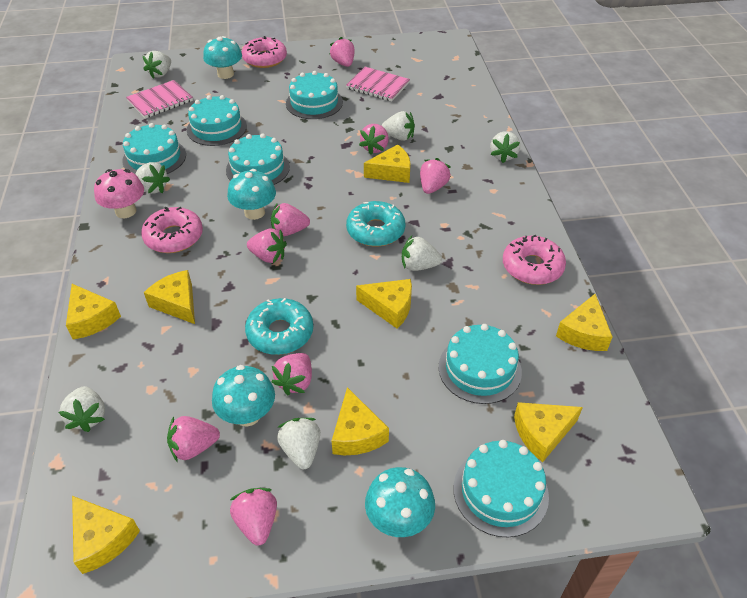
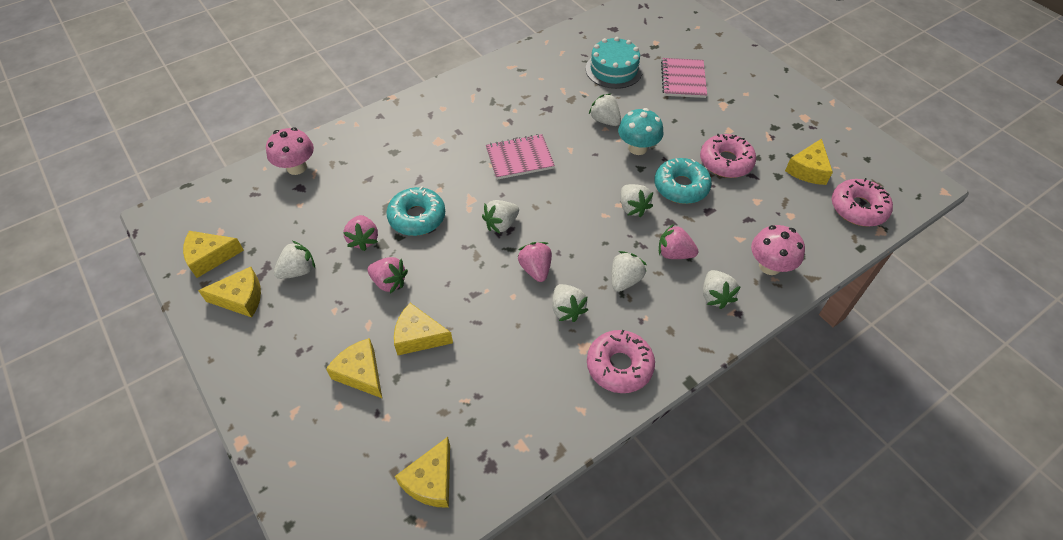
pink mushroom: [94,169,144,218] = 1 -> [266,127,314,175] [751,225,805,275] = 2
pink strawberry: [167,416,220,462] [230,488,277,546] [247,228,287,263] [271,203,310,236] [272,353,312,395] [329,37,355,67] [359,124,389,155] [420,158,451,194] = 8 -> [343,215,378,251] [367,257,408,294] [518,242,552,282] [659,224,698,259] = 4
turquoise cake: [122,123,186,175] [187,95,247,146] [226,133,290,185] [286,71,343,119] [438,324,522,404] [453,440,549,537] = 6 -> [586,37,643,89] = 1
turquoise mushroom: [203,36,242,79] [212,365,275,426] [227,169,276,220] [365,467,435,537] = 4 -> [618,108,664,155] = 1
yellow cheese: [66,284,121,339] [72,496,140,574] [144,270,195,324] [332,387,389,455] [356,279,412,328] [364,144,411,183] [514,402,583,462] [556,294,613,351] = 8 -> [183,231,244,278] [198,267,261,317] [326,338,382,398] [394,303,453,355] [395,437,450,508] [785,139,833,185] = 6

